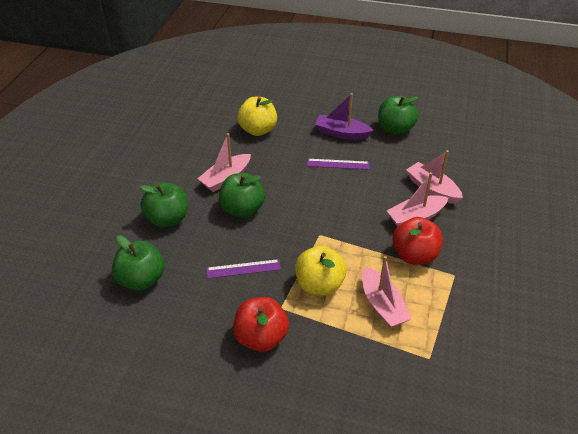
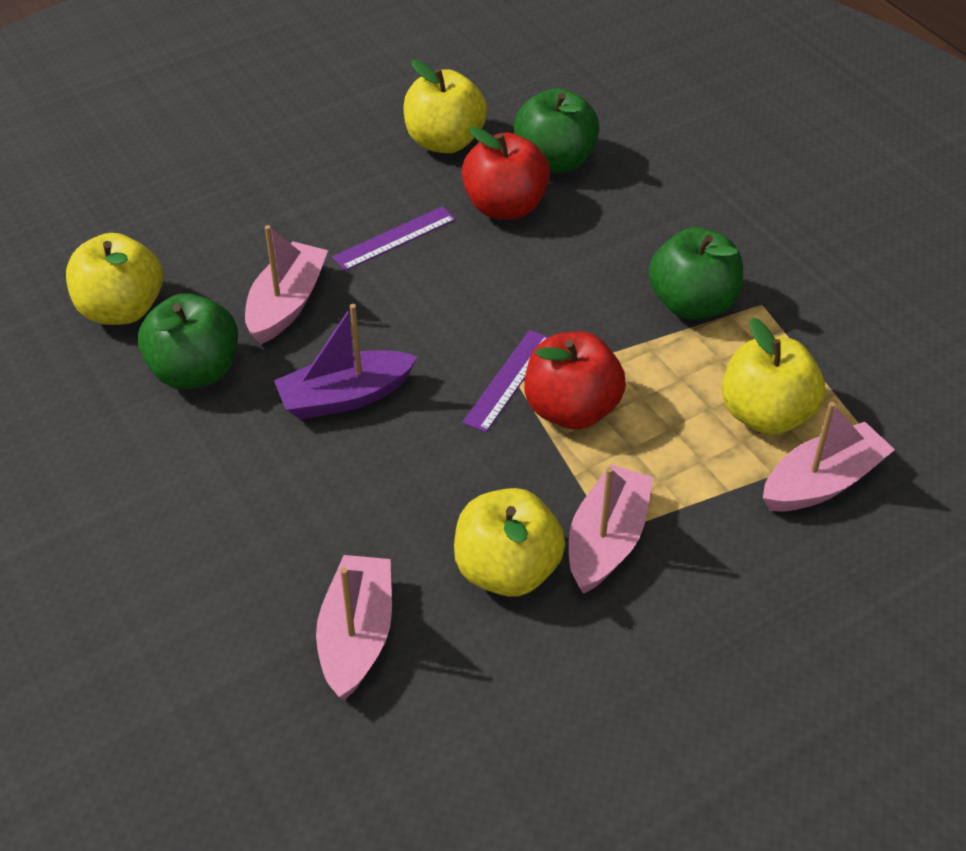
green apple: [112,235,165,291] [140,182,188,228] [219,173,265,217] [378,96,419,135] = 4 -> [138,293,238,389] [514,88,600,173] [649,227,743,319] = 3
yellow apple: [237,97,277,136] [295,245,347,296] = 2 -> [66,233,163,325] [403,60,487,153] [454,488,566,597] [722,318,825,435] = 4

